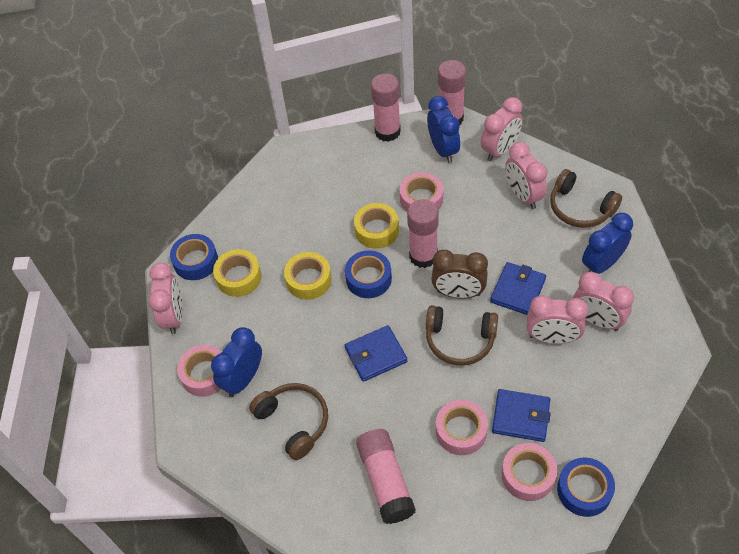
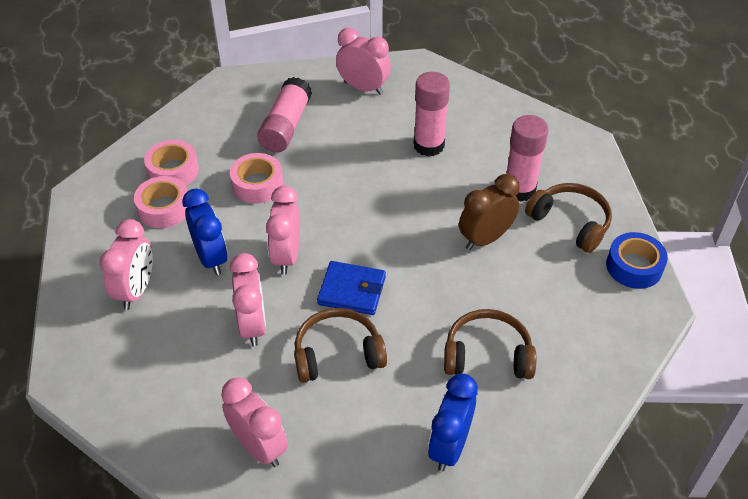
blue clock: [211,327,262,397] [427,96,460,163] [582,213,633,274] = 3 -> [182,188,228,275] [428,374,478,472] = 2
blue tape: [170,234,218,280] [345,250,392,298] [557,457,615,517] = 3 -> [606,232,668,289] = 1
blue wallet: [345,325,407,382] [490,262,546,315] [492,389,551,442] = 3 -> [317,261,386,315] = 1
pink glue stick: [356,429,416,524] [371,73,401,142] [407,199,439,268] [438,60,466,125] = 4 -> [257,77,312,153] [413,72,450,156] [506,115,549,202] = 3
pink tape: [177,345,222,397] [400,172,443,212] [436,400,488,455] [502,443,557,501] = 4 -> [134,176,188,228] [144,140,199,185] [230,153,283,203] = 3
yellow tape: [213,249,262,297] [284,252,332,300] [354,203,399,249] = 3 -> none = 0

